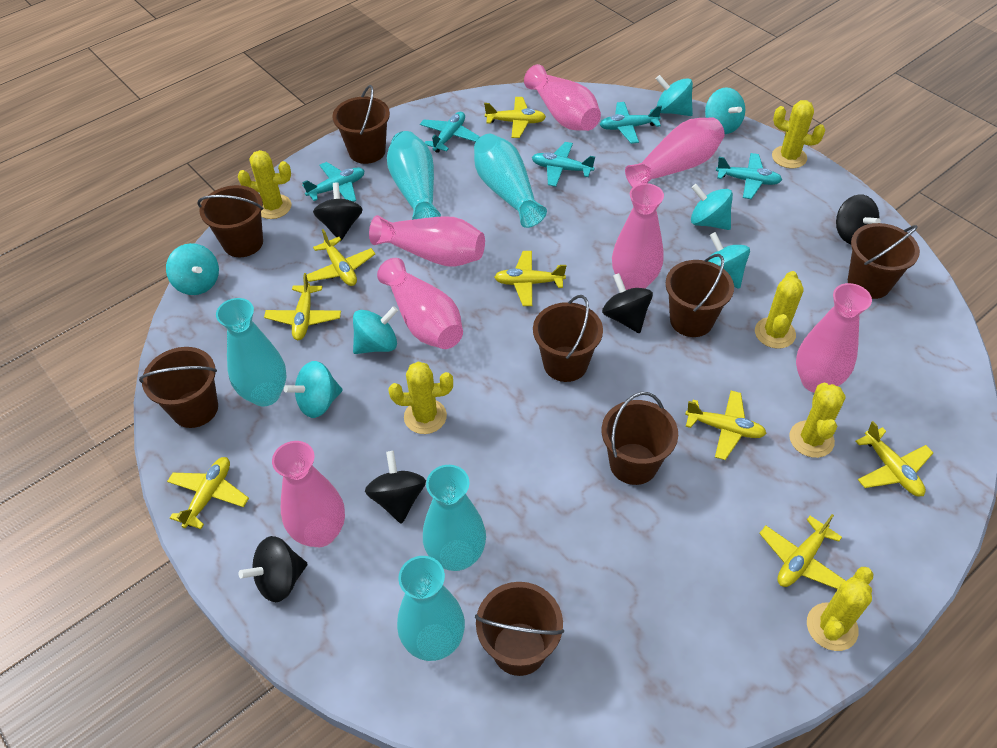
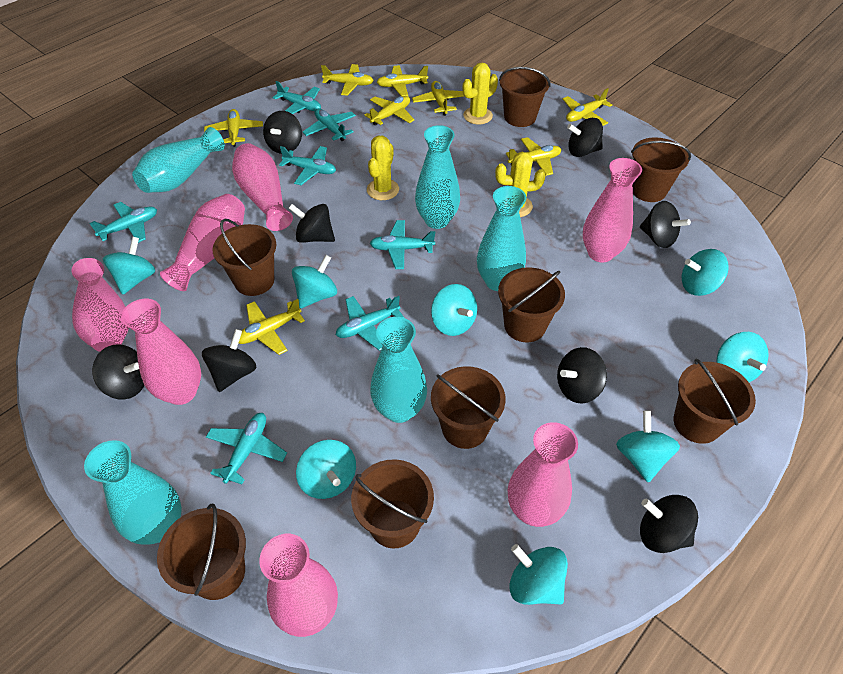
black spinning top: [238,536,307,602] [313,182,363,241] [365,451,426,524] [602,273,653,333] [836,194,881,244] = 5 -> [92,344,144,400] [202,329,257,392] [263,111,302,154] [289,204,335,243] [557,347,607,404] [567,118,603,157] [640,201,691,248] [640,495,698,553] = 8
turquoise plane: [302,162,365,202] [420,112,480,153] [532,142,595,187] [599,102,662,144] [716,153,782,199] = 5 -> [89,202,157,243] [206,413,287,484] [273,81,321,114] [279,146,336,185] [303,108,356,141] [336,296,404,351] [370,220,435,269] = 7
turquoise spinning top: [166,243,219,295] [284,361,343,418] [353,306,398,354] [656,75,693,116] [691,184,733,230] [705,88,745,134] [709,232,750,289] = 7 -> [103,237,155,295] [292,255,337,308] [296,440,356,499] [431,284,477,336] [509,544,568,605] [616,410,680,483] [682,249,729,296] [716,332,769,382] = 8
yellow cactus: [238,150,291,219] [389,361,453,434] [755,271,804,349] [772,100,825,168] [789,383,846,458] [807,567,873,651] = 6 -> [367,135,399,200] [463,63,498,124] [495,152,546,217] = 3

